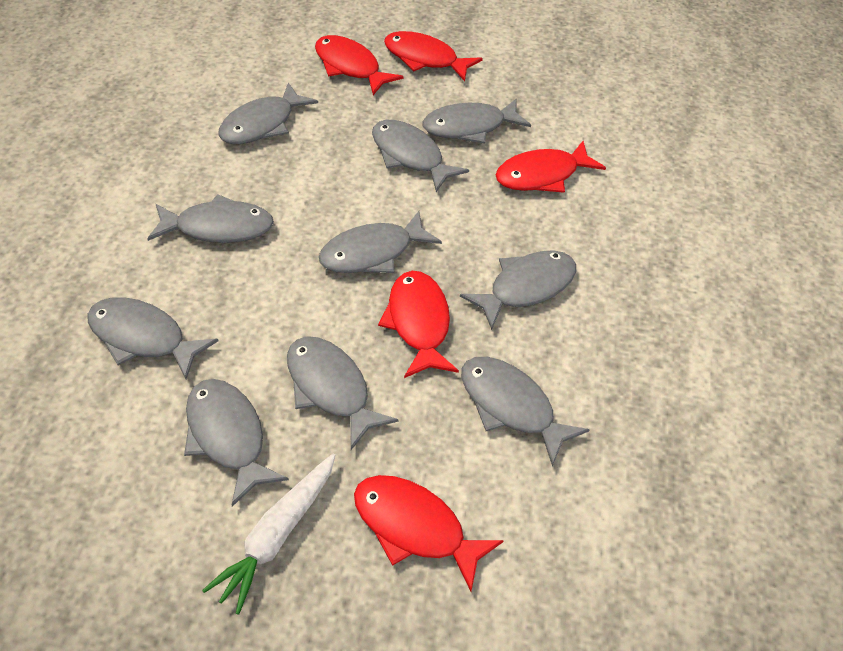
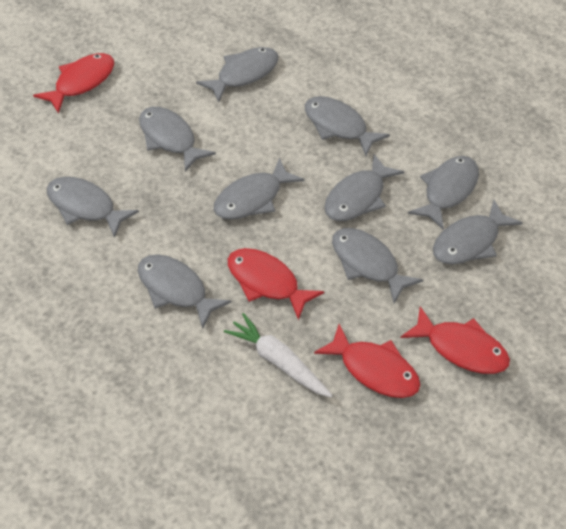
red fish: [315,35,404,95] [354,475,504,592] [378,271,459,378] [384,31,483,81] [496,141,606,193] = 5 -> [33,53,114,114] [228,248,324,320] [314,324,420,398] [401,306,510,374] = 4

